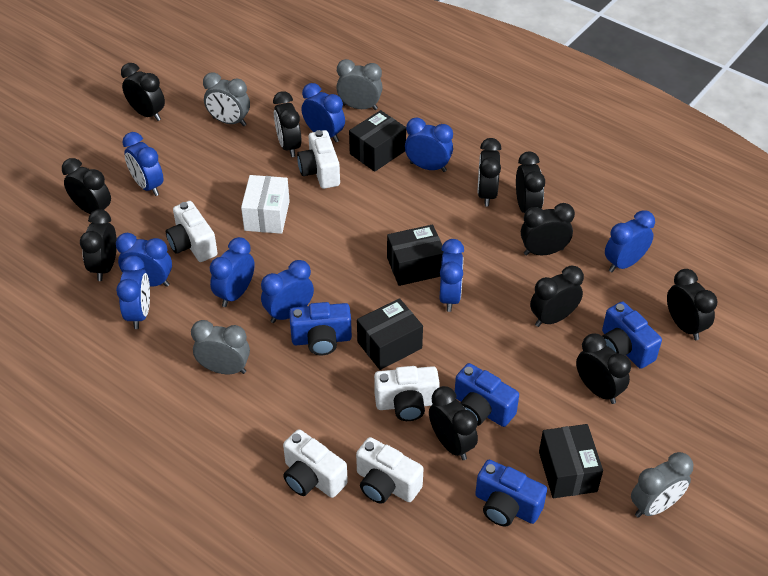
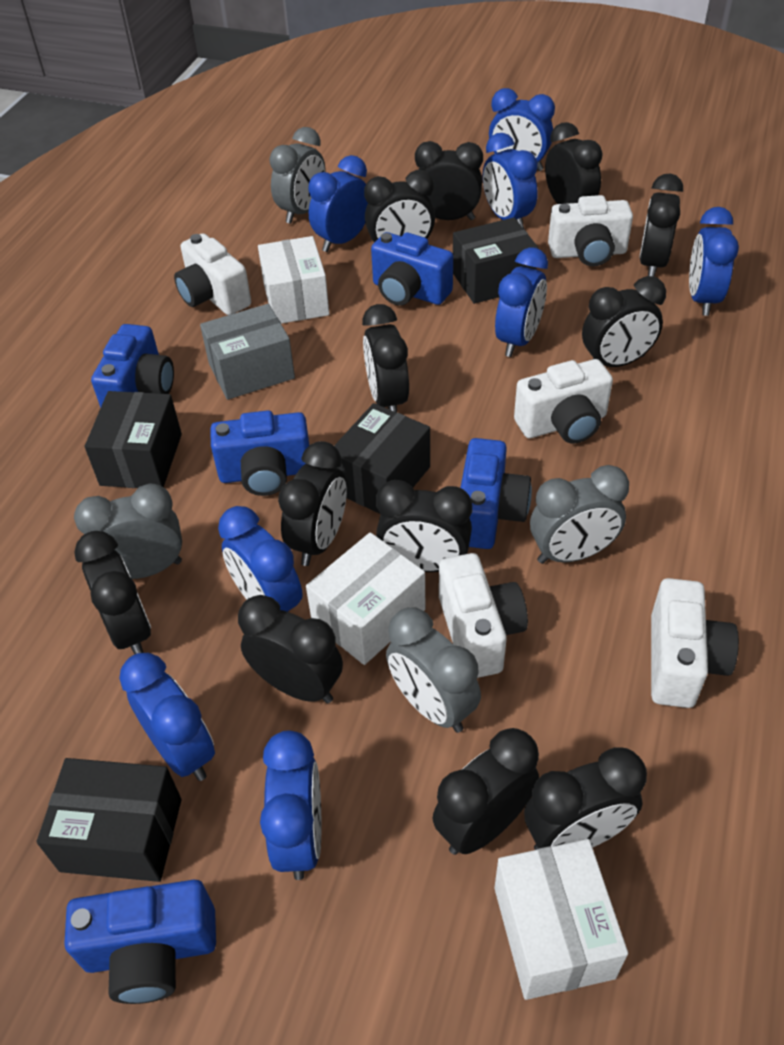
black clock: [62,158,111,214] [80,209,117,281] [121,63,165,121] [273,91,301,157] [429,386,478,460] [478,138,501,207] [516,152,545,213] [521,203,575,255] [530,265,584,327] [576,333,631,404] [667,269,718,340] = 11 -> [74,531,151,654] [238,595,343,703] [278,441,347,566] [362,304,409,413] [364,170,435,242] [376,480,472,572] [415,141,483,220] [432,728,539,855] [524,748,647,850] [545,122,602,204] [582,276,666,367] [639,173,683,277] = 12
blue camera: [289,302,352,355] [455,363,519,427] [475,460,547,527] [602,301,662,369] = 4 -> [64,880,216,1004] [91,324,174,408] [210,410,309,496] [371,232,453,305] [460,438,532,549] = 5
blue clock: [116,233,172,287] [116,255,150,329] [122,132,164,196] [210,237,255,307] [261,260,314,323] [302,83,345,142] [405,117,453,172] [439,239,464,312] [605,210,655,272] = 9 -> [119,653,215,781] [218,506,303,612] [260,730,321,880] [308,155,368,252] [483,133,538,229] [489,88,555,171] [495,248,548,357] [689,207,739,316] = 8
grey box: none = 0 -> [200,304,295,400] = 1
white box: [241,175,290,234] = 1 -> [258,236,329,324] [306,532,425,665] [494,839,628,1000] = 3

